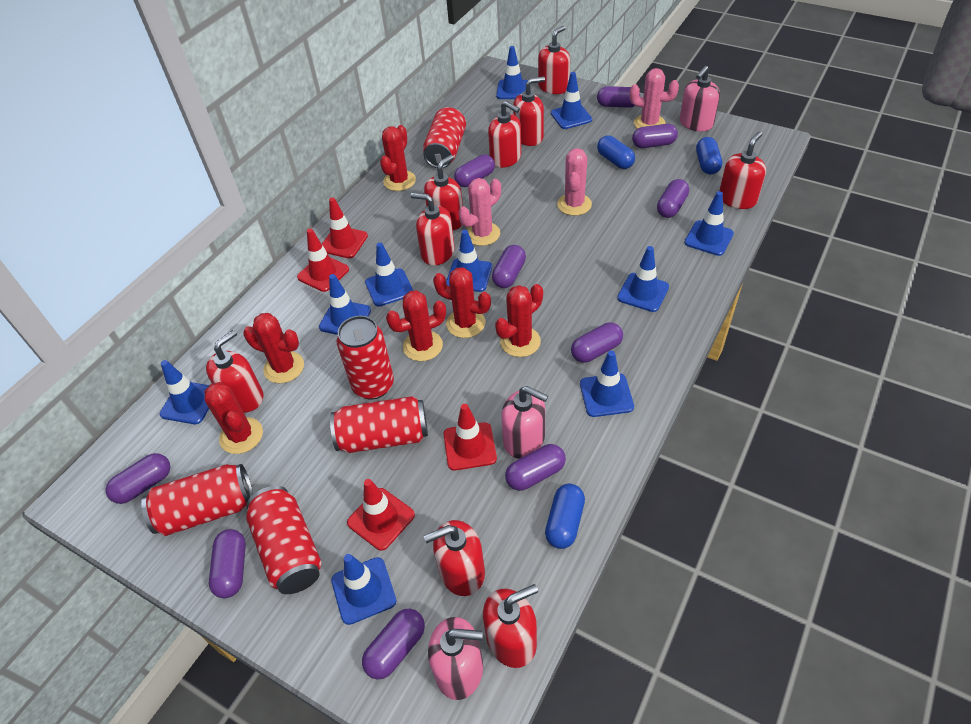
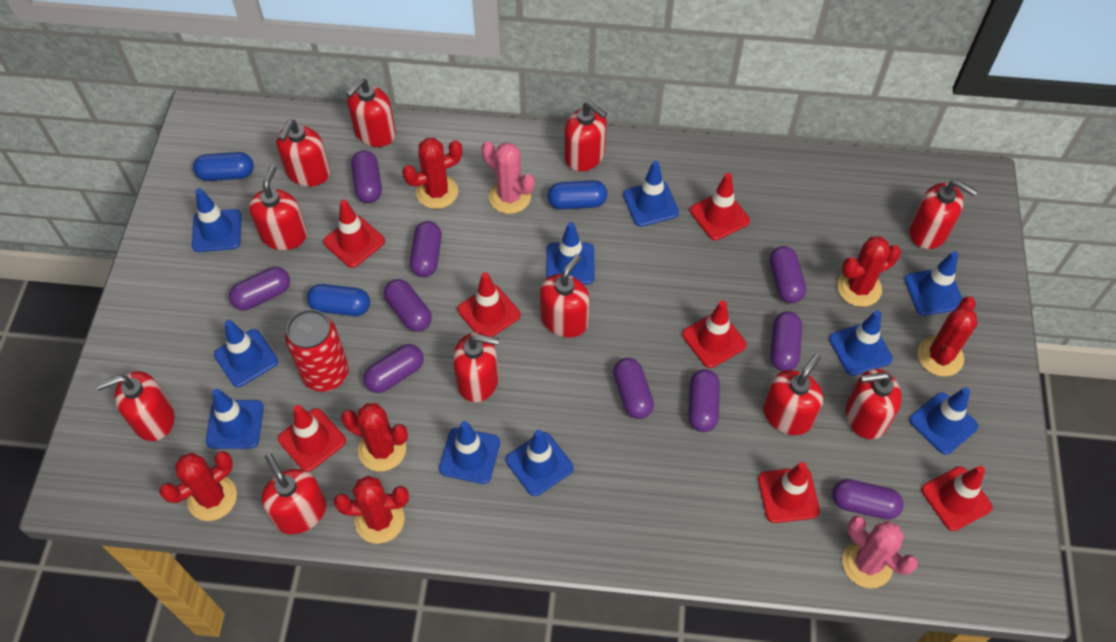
pink cactus: [458,178,501,246] [557,148,592,216] [630,68,679,129] = 3 -> [482,141,534,214] [842,515,918,588] = 2
pink soap dispenser: [428,617,483,700] [501,386,548,459] [680,66,720,131] = 3 -> none = 0
red can: [141,464,253,536] [246,486,322,594] [330,396,428,453] [337,316,394,400] [423,107,466,168] = 5 -> [285,309,349,392] = 1
red soap dispenser: [206,330,263,413] [411,193,455,265] [424,155,463,230] [424,520,485,596] [483,584,538,668] [488,101,521,168] [513,76,545,146] [538,26,570,94] [719,131,766,209] = 9 -> [96,371,175,441] [249,165,307,250] [262,453,326,534] [276,120,330,187] [346,78,396,147] [453,332,499,402] [540,254,590,338] [565,101,607,171] [763,353,823,435] [846,369,902,439] [909,180,978,249] = 11
red traffic cone: [297,229,349,292] [322,197,368,258] [347,479,415,551] [443,404,497,471] = 4 -> [278,405,346,472] [323,200,385,268] [457,272,521,337] [682,301,747,368] [690,173,750,240] [758,462,820,523] [921,466,993,531] = 7

